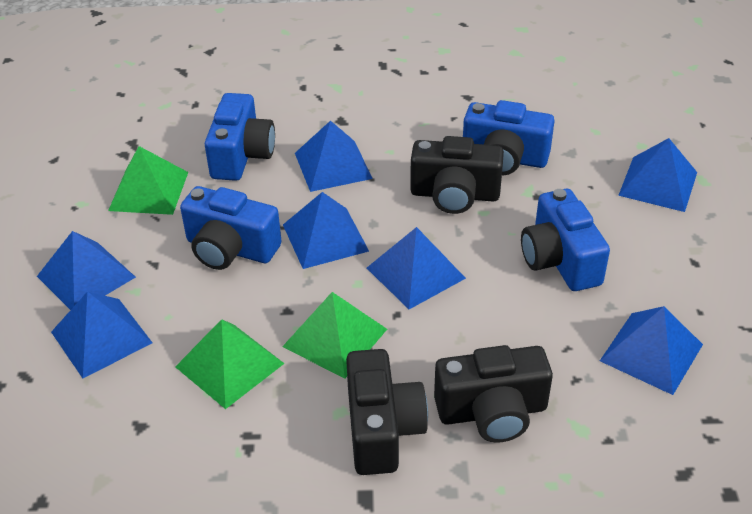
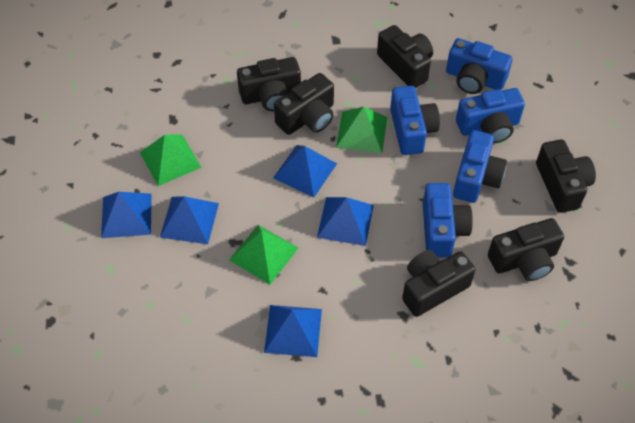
black camera: [346,349,428,475] [410,136,504,214] [434,345,553,443] = 3 -> [237,57,301,111] [274,73,334,135] [377,25,433,88] [402,250,476,317] [488,218,564,281] [536,139,596,213] = 6
blue camera: [180,186,281,270] [205,93,275,181] [463,100,555,175] [521,189,610,291] = 4 -> [390,86,440,155] [423,183,473,257] [446,38,513,94] [453,130,507,203] [456,88,525,143] = 5
blue pyramid: [37,231,136,310] [51,291,153,378] [283,192,369,269] [295,121,373,192] [367,227,466,309] [600,306,703,395] [618,138,697,212] = 7 -> [101,192,152,238] [160,196,219,244] [264,305,322,357] [273,145,337,197] [317,197,374,246] = 5

